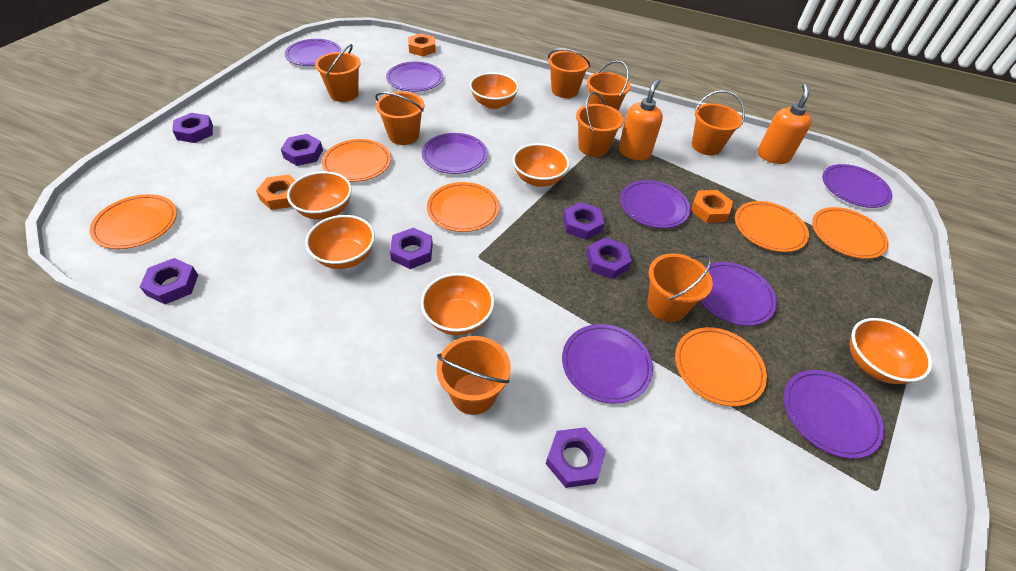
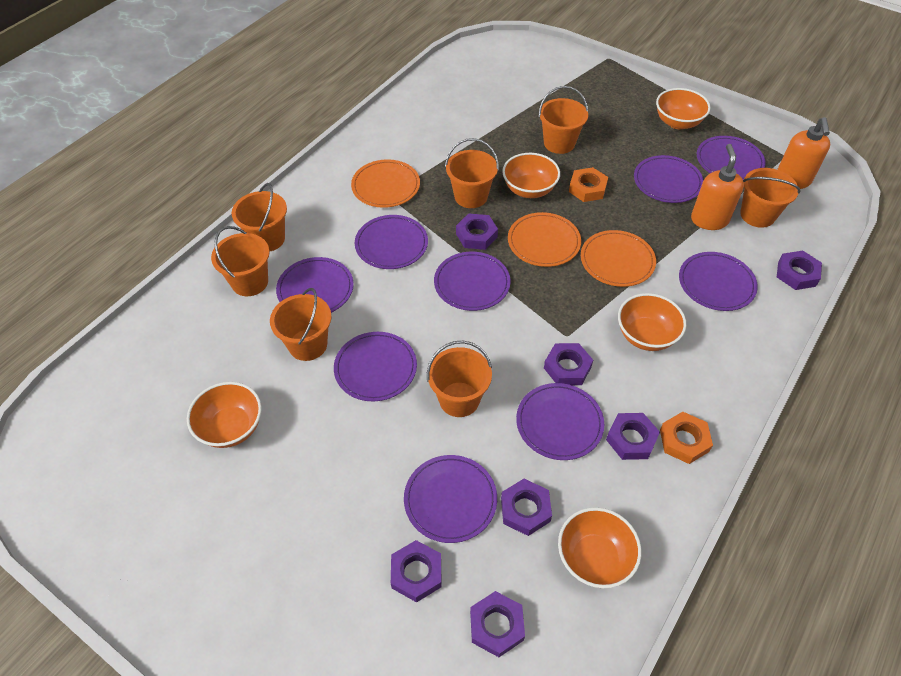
orange bowl: [287,171,352,220] [305,215,375,269] [421,273,494,335] [470,73,519,109] [513,143,570,187] [850,318,932,384] = 6 -> [187,382,262,448] [502,153,560,198] [558,507,641,588] [618,293,686,351] [656,88,711,129] = 5
orange bucket: [315,44,361,102] [375,91,424,145] [437,336,511,415] [548,48,590,98] [576,92,624,157] [586,60,631,111] [647,253,713,322] [692,90,745,155] = 8 -> [211,226,270,296] [232,183,287,252] [270,288,331,361] [427,341,492,417] [445,138,499,208] [539,86,589,154] [740,168,801,228] = 7
orange nut: [256,174,296,210] [408,34,436,56] [691,190,733,223] = 3 -> [569,167,608,202] [660,412,713,464] = 2
orange plate: [89,194,177,249] [322,139,391,182] [427,182,499,232] [675,327,767,406] [735,201,809,252] [812,207,889,259] = 6 -> [351,159,420,208] [508,212,581,267] [581,230,656,287] = 3
purple plate: [285,39,341,66] [386,61,443,92] [422,133,488,174] [562,324,653,403] [620,180,690,228] [700,262,777,326] [784,370,884,459] [822,164,892,208] = 8 -> [276,257,354,313] [334,332,417,401] [355,215,428,269] [404,455,497,543] [434,252,511,311] [516,383,604,460] [634,155,704,203] [679,252,758,311] [697,136,766,180] = 9

